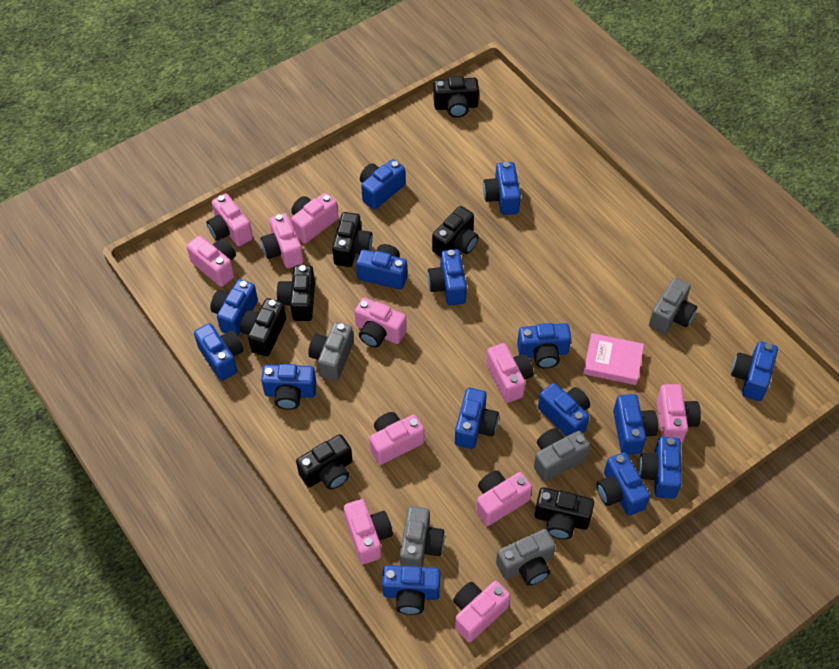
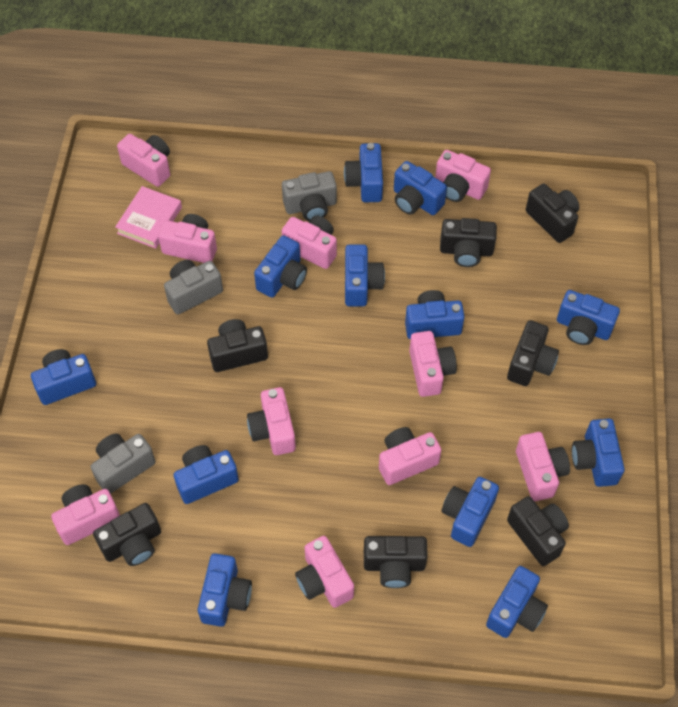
blue camera: [194,323,244,381] [210,279,258,336] [261,364,317,410] [356,244,407,289] [360,159,405,210] [382,565,440,615] [427,249,467,305] [455,388,499,449] [483,162,521,215] [517,323,571,369] [538,383,590,436] [597,452,650,516] [613,394,658,455] [639,437,682,499] [731,341,778,401] = 15 -> [31,349,96,405] [173,445,239,504] [198,553,252,627] [254,235,307,298] [344,143,383,202] [345,244,385,306] [394,161,447,215] [405,290,465,339] [441,477,499,547] [486,566,548,638] [557,290,620,345] [572,418,625,487] = 12
grey camera: [308,322,354,381] [400,506,445,567] [496,529,556,586] [534,428,590,482] [649,278,697,334] = 5 -> [91,434,156,494] [164,260,223,314] [282,171,337,221] = 3
pink camera: [186,235,236,287] [206,193,253,246] [260,213,304,268] [291,193,338,243] [344,499,393,564] [355,298,407,347] [369,412,424,465] [453,581,510,642] [476,470,532,526] [486,343,534,403] [656,384,701,443] = 11 -> [51,484,120,545] [117,134,170,187] [158,214,217,263] [247,387,296,455] [282,216,337,269] [295,536,354,608] [379,427,441,485] [409,331,457,397] [435,150,491,202] [516,432,570,501] = 10

